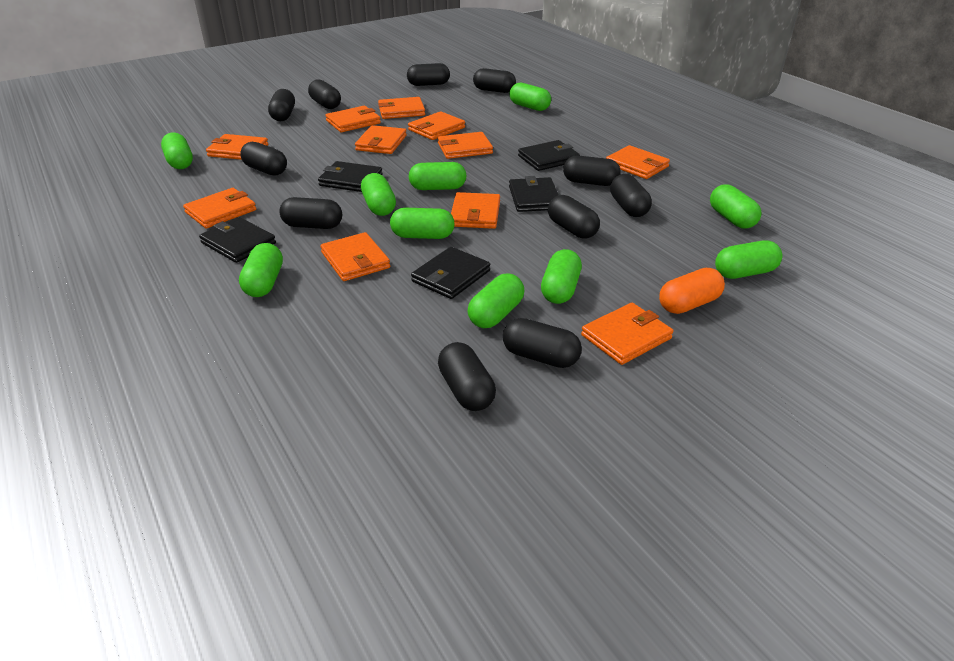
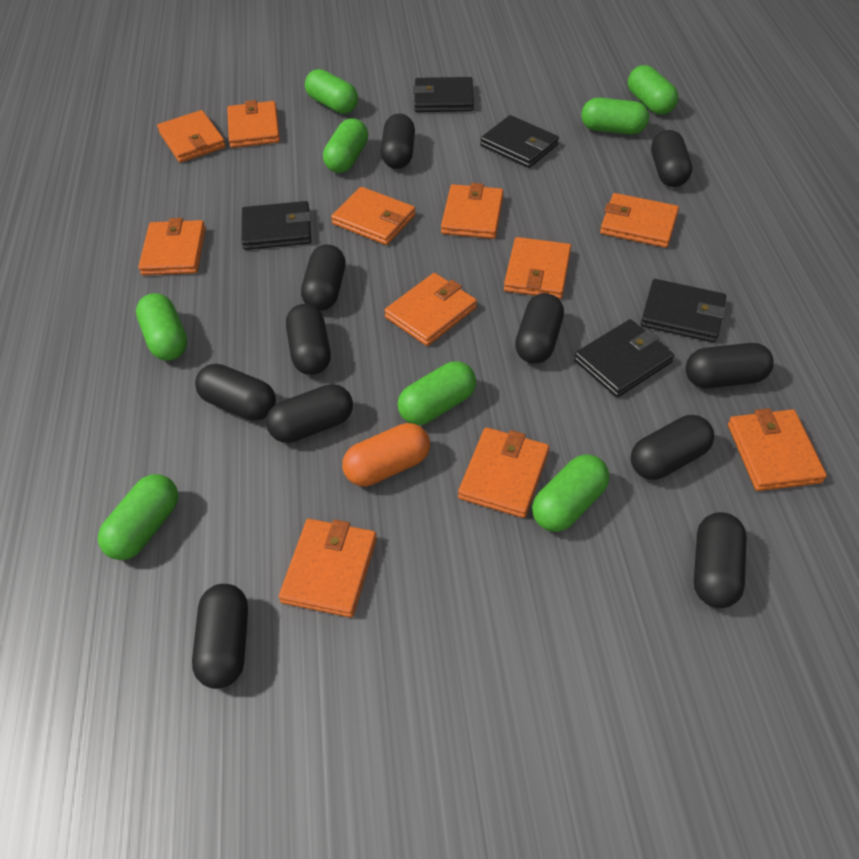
green capsule: [161,132,193,169] [239,243,283,297] [361,173,396,216] [390,208,455,239] [409,162,467,190] [468,273,524,328] [509,83,551,111] [541,249,582,304] [710,184,762,228] [715,240,782,279] = 10 -> [98,474,179,560] [136,293,187,360] [305,69,358,114] [323,118,368,173] [398,361,476,425] [532,454,610,532] [581,98,649,134] [628,65,679,115] = 8

